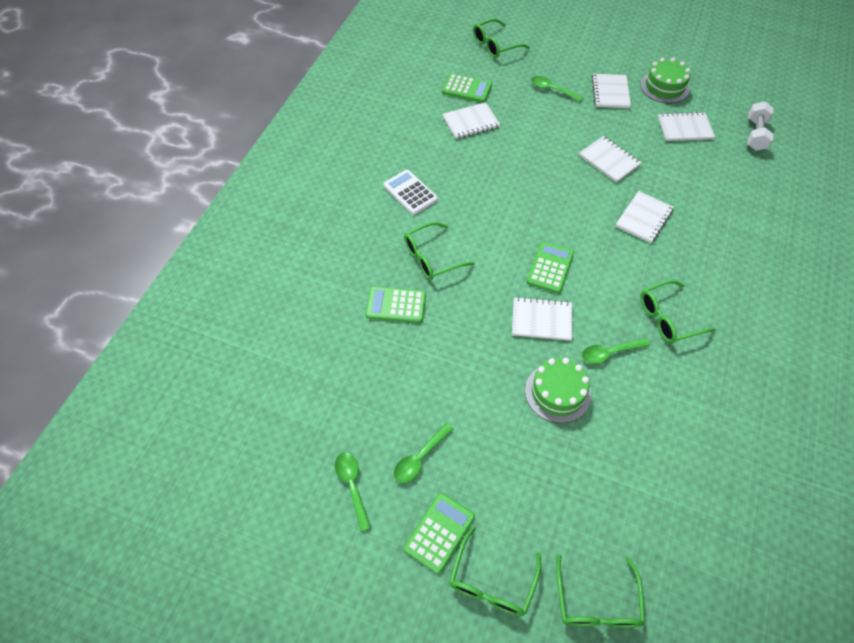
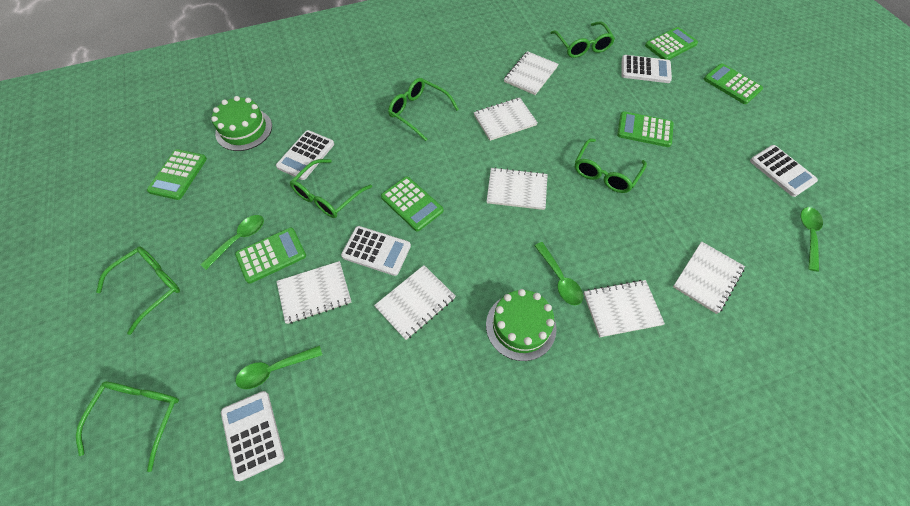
green calculator: [366,287,426,323] [404,493,475,574] [442,74,492,103] [527,241,574,293] = 4 -> [147,149,207,200] [235,228,306,284] [381,177,443,231] [617,111,674,147] [645,27,698,60] [704,63,763,104] = 6
green glasses: [404,222,475,280] [449,526,541,616] [473,19,530,58] [556,555,645,628] [641,280,716,343] = 5 -> [76,382,179,472] [96,246,180,335] [290,159,372,218] [388,78,459,141] [550,21,615,58] [575,138,647,193] = 6
white calculator: [383,170,438,215] = 1 -> [221,391,285,481] [276,130,334,180] [341,226,411,276] [622,55,672,83] [750,145,818,197] = 5
white dumbbell: [747,101,774,151] = 1 -> none = 0
white notebook: [442,102,500,139] [512,297,572,341] [579,136,641,182] [592,74,631,108] [616,191,674,243] [658,112,715,141] = 6 -> [276,261,351,324] [374,265,455,340] [474,98,538,141] [487,167,548,210] [504,51,558,95] [584,280,665,337] [673,241,745,314] = 7

